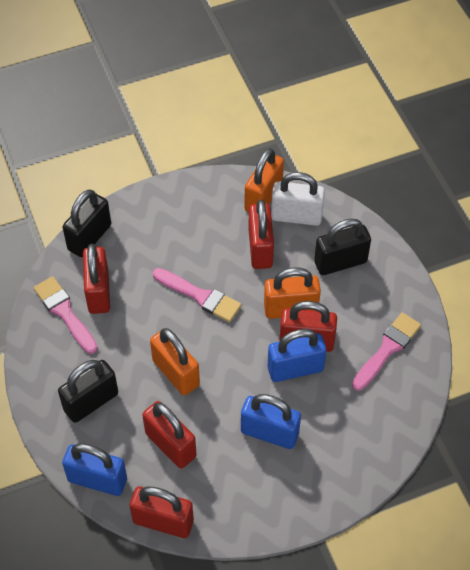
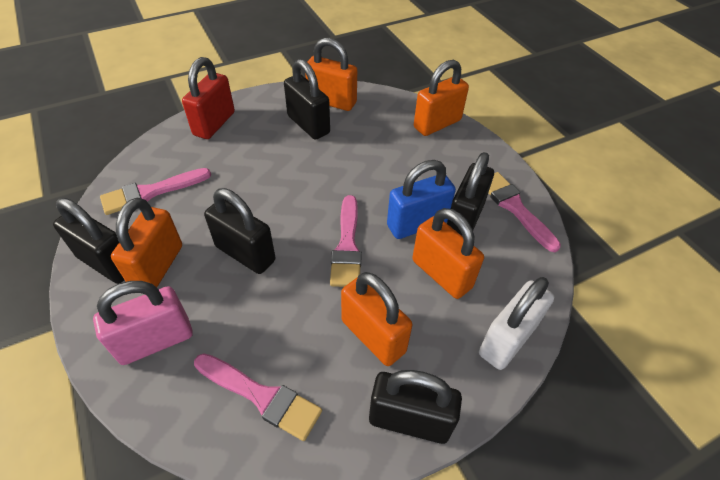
black padlock: [58,360,118,423] [63,189,111,257] [314,218,371,275] = 3 -> [53,198,124,284] [204,188,276,274] [284,59,330,140] [369,370,462,444] [447,152,494,236] = 5
blue padlock: [62,443,127,496] [241,394,301,449] [267,329,327,382] = 3 -> [387,160,456,239] = 1
orange padlock: [150,328,200,395] [244,148,284,212] [264,267,321,319] = 3 -> [111,198,182,288] [305,38,357,111] [341,272,412,366] [412,208,484,299] [414,60,469,136] = 5
pink brush: [34,276,98,354] [153,268,241,322] [352,312,421,391] = 3 -> [100,168,211,215] [194,353,322,441] [330,195,362,287] [488,172,561,252] = 4
pink padlock: none = 0 -> [93,281,193,365] = 1
red padlock: [83,244,110,314] [130,486,194,538] [142,401,196,468] [248,199,274,269] [279,301,337,352] = 5 -> [182,57,235,139] = 1

